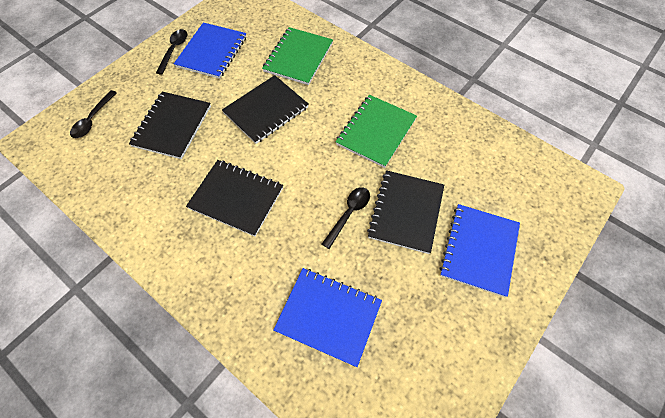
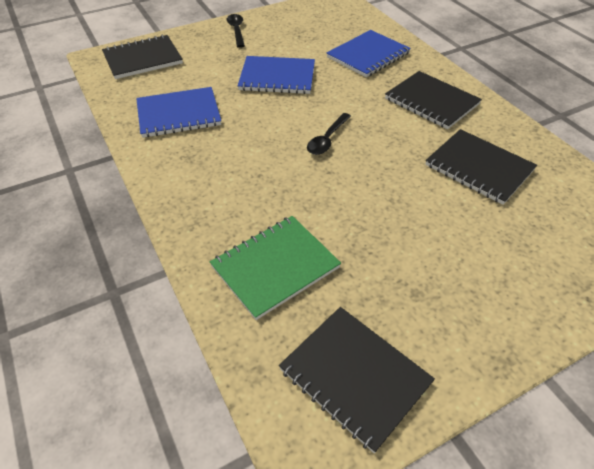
black spoon: [70,90,117,138] [156,29,187,75] [322,187,370,249] = 3 -> [227,14,245,48] [307,113,351,155] = 2
green notebook: [262,27,333,85] [335,95,417,168] = 2 -> [210,216,341,320] = 1

